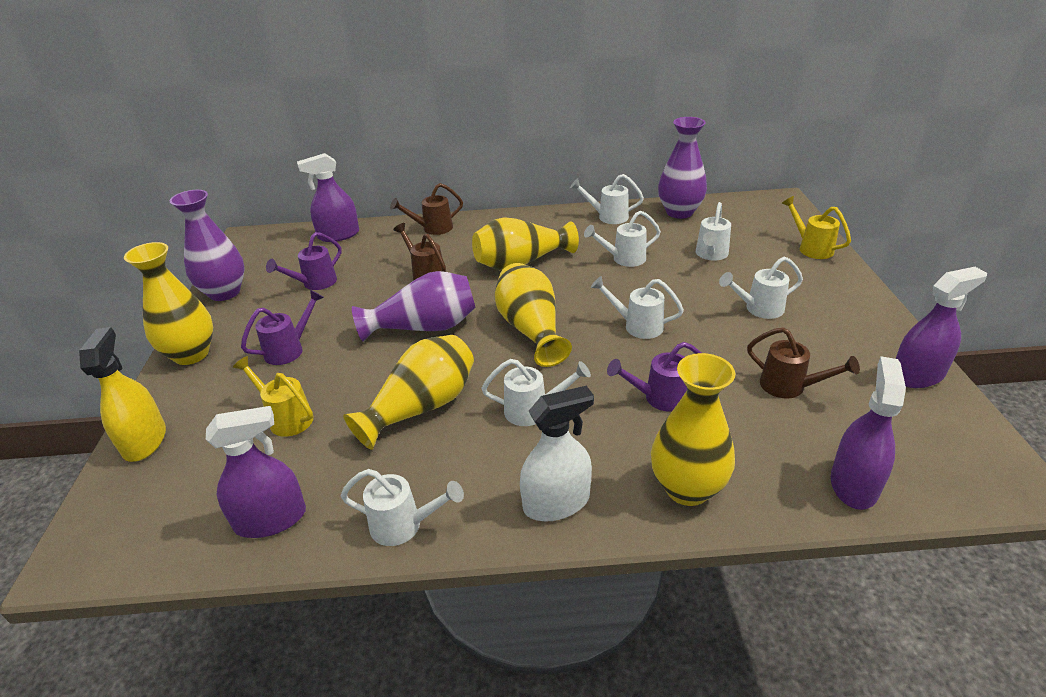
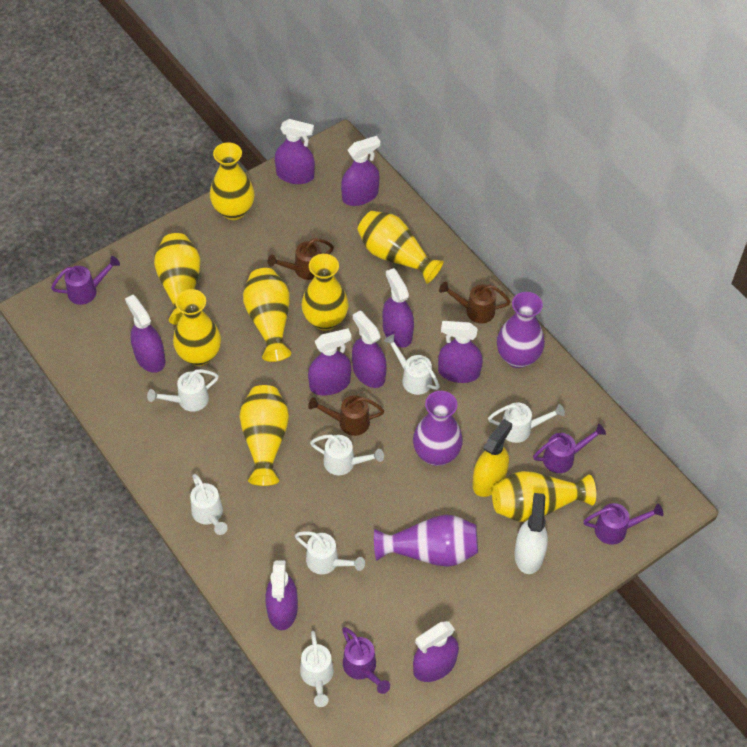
purple spray bottle: [206,406,306,538] [297,153,359,242] [831,356,906,510] [896,267,987,388] = 4 -> [125,295,165,373] [265,560,298,630] [275,119,315,184] [308,328,352,396] [341,136,381,206] [352,311,387,388] [382,268,414,348] [413,621,459,682] [438,321,483,383] = 9
purple watering can: [241,290,324,365] [266,232,342,290] [607,342,701,412] = 3 -> [51,256,120,305] [342,627,390,694] [533,424,606,473] [583,503,664,545] = 4
yellow vase: [124,242,213,365] [343,335,474,450] [472,217,579,271] [495,263,572,367] [651,353,735,506] = 5 -> [154,233,201,325] [173,289,221,366] [210,142,255,220] [239,385,289,486] [243,268,291,362] [301,254,349,331] [357,211,444,284] [492,471,596,522] = 8
yellow watering can: [233,356,314,437] [782,196,851,259] = 2 -> none = 0

